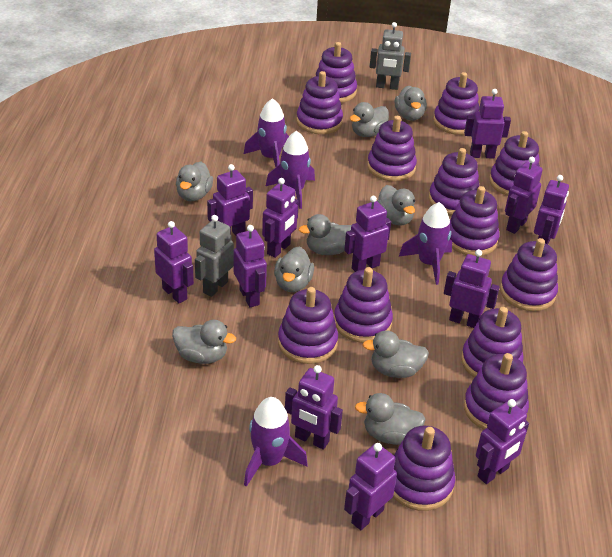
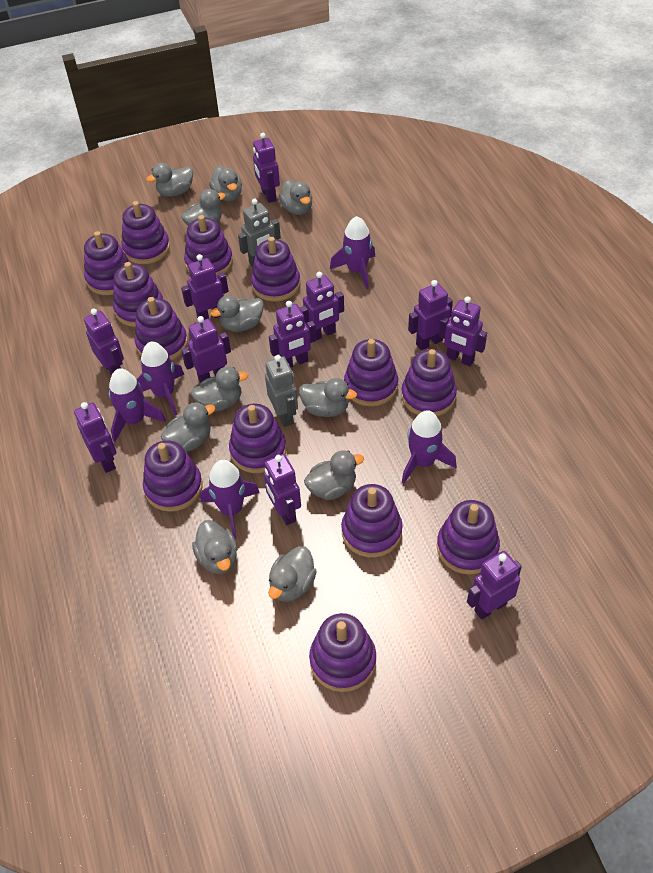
grey duck: [172,320,236,364] [176,162,213,201] [274,247,314,292] [299,214,351,255] [350,102,389,137] [355,393,426,445] [363,330,429,378] [377,185,415,226] [395,86,427,121] = 9 -> [147,163,193,197] [161,402,216,452] [181,189,226,226] [191,366,248,412] [192,520,237,574] [209,166,242,201] [210,295,264,332] [268,546,317,602] [279,179,312,215] [299,378,357,417] [304,450,364,500] = 11
purple robot: [154,221,194,303] [207,164,253,236] [234,225,267,307] [262,178,299,258] [285,365,343,450] [344,196,391,272] [344,443,397,530] [444,249,500,328] [464,89,511,159] [476,399,529,484] [505,157,543,234] [534,175,569,244] = 12 -> [74,402,116,473] [84,309,124,376] [181,254,229,320] [181,316,231,383] [253,133,280,203] [264,454,301,525] [269,301,316,368] [300,272,344,340] [408,280,453,350] [439,296,487,366] [467,551,522,620] = 11
purple rocket: [244,98,289,167] [244,397,308,487] [266,131,315,209] [399,202,452,285] = 4 -> [109,368,166,442] [137,341,184,415] [200,460,260,539] [330,216,375,289] [402,410,456,484] = 5

